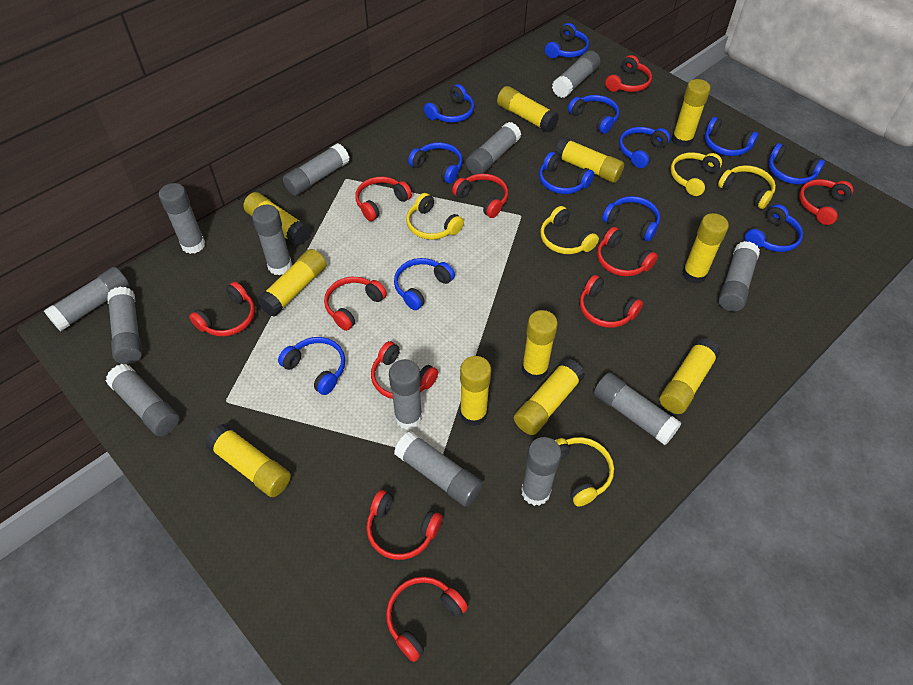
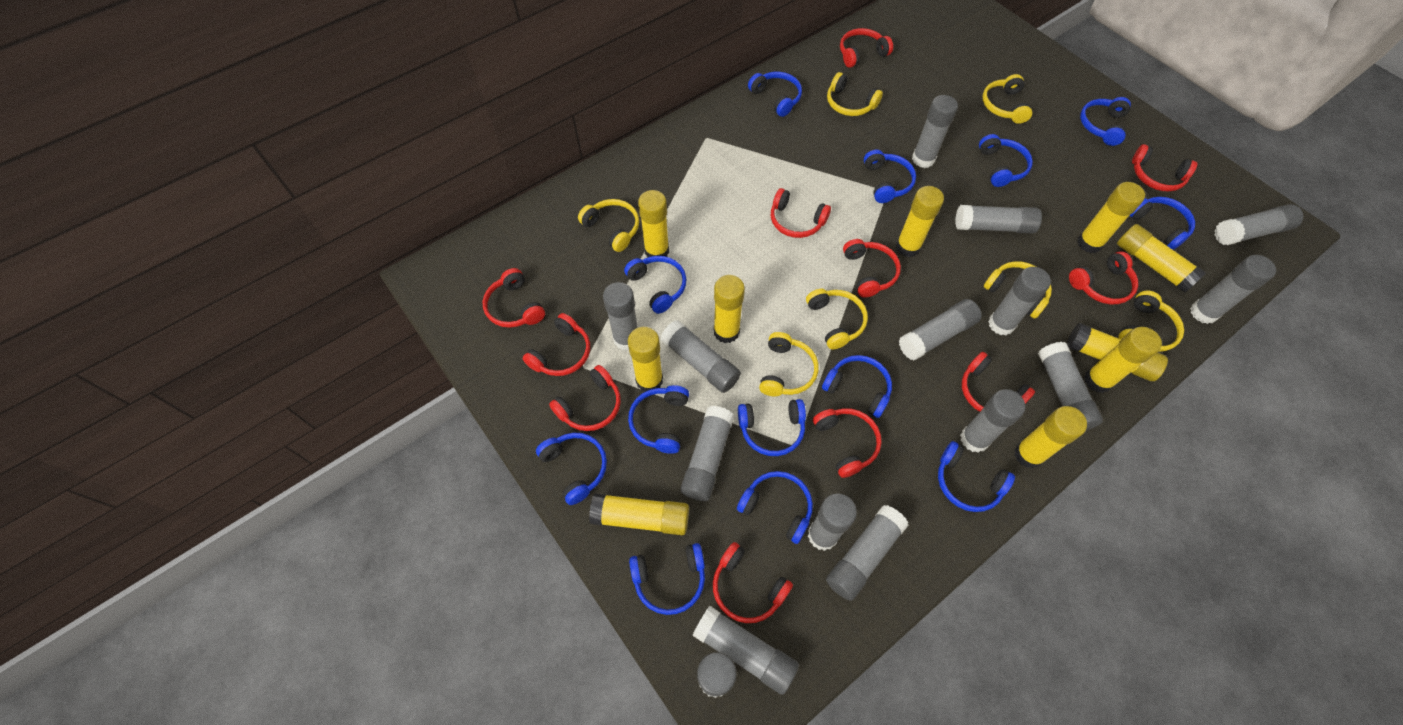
blue headphones: [278,337,345,395] [394,258,455,310] [408,142,463,184] [424,84,474,123] [539,152,594,194] [545,23,589,58] [568,95,619,134] [602,196,660,241] [619,127,670,168] [705,117,758,156] [745,204,803,252] [768,143,825,184] = 12 -> [536,433,607,505] [624,256,686,314] [628,385,689,454] [629,543,705,615] [737,471,813,544] [738,399,806,456] [748,72,802,117] [822,355,892,418] [864,150,916,203] [938,441,1015,512] [979,134,1033,187] [1080,97,1131,146] [1129,197,1195,250] = 13
grey glue stick: [44,267,130,331] [106,364,180,436] [107,287,142,364] [159,183,205,254] [252,205,292,275] [283,143,349,196] [389,359,422,430] [394,431,483,507] [466,122,521,175] [521,437,562,506] [552,50,601,98] [594,373,682,445] [718,241,760,311] = 13 -> [603,282,638,351] [661,320,741,393] [680,406,734,501] [693,606,799,695] [697,652,737,698] [808,493,857,551] [826,505,908,601] [899,299,982,361] [912,95,958,168] [955,205,1042,234] [960,389,1025,453] [988,267,1051,335] [1038,342,1103,430] [1190,255,1276,324] [1215,204,1303,245] = 15
yellow glue stick: [205,424,291,497] [243,192,310,246] [257,249,327,317] [460,356,491,426] [497,86,559,133] [514,359,585,435] [522,310,558,381] [555,137,624,183] [660,338,721,414] [672,79,711,147] [682,213,729,284] = 11 -> [589,493,689,535] [628,327,663,392] [638,190,669,258] [714,275,745,343] [896,186,944,257] [1014,406,1087,468] [1067,323,1168,381] [1077,182,1145,253] [1084,327,1162,393] [1117,224,1206,292] = 10
yellow headphones: [406,193,464,240] [540,206,599,254] [555,437,614,507] [670,152,722,196] [718,165,776,209] = 5 -> [578,199,639,252] [759,332,818,396] [806,289,868,350] [827,72,883,116] [983,74,1032,124] [984,261,1052,319] [1118,291,1184,352] = 7

